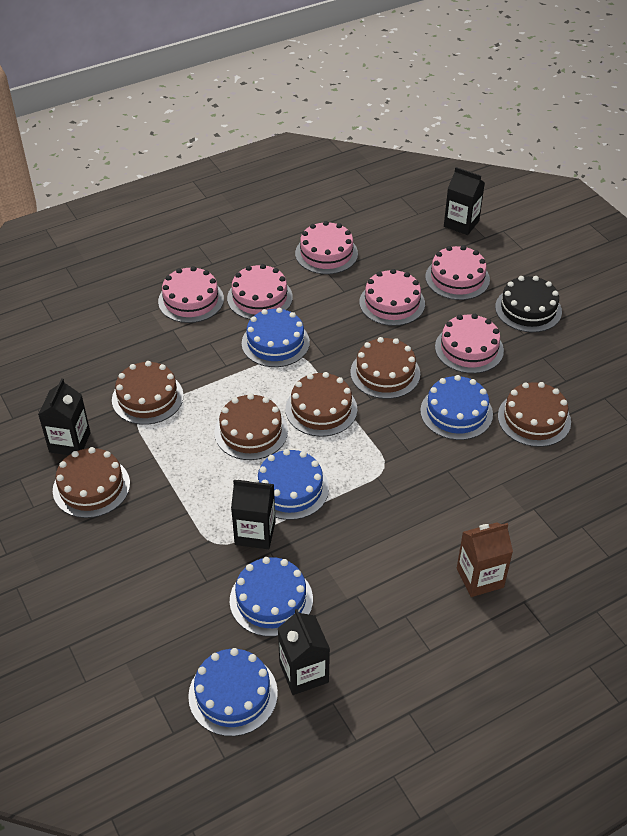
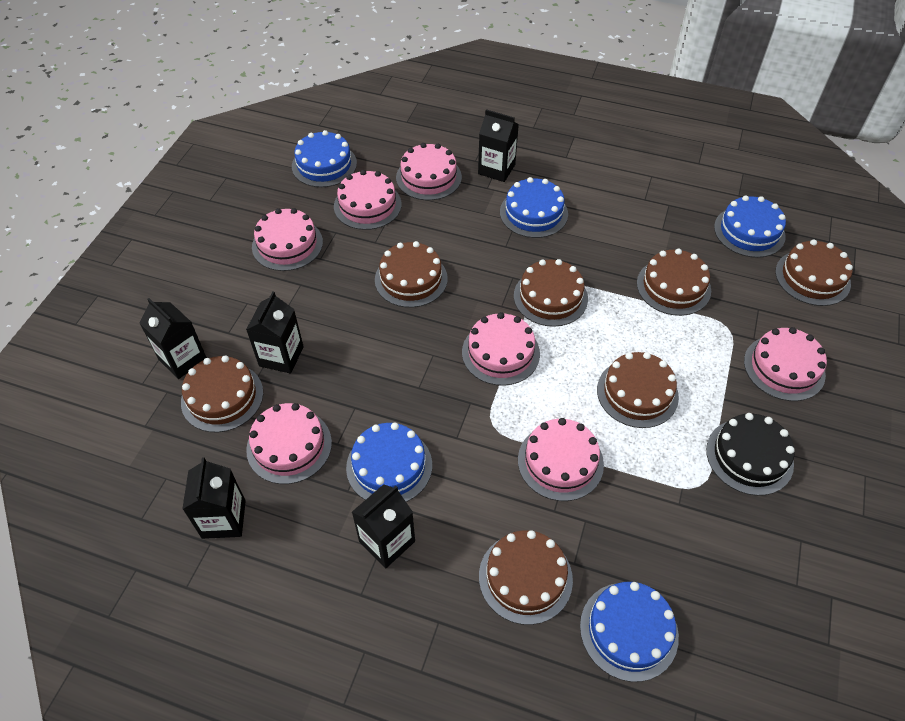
black carton: [38,378,91,455] [231,479,276,549] [278,609,330,695] [444,167,485,235] = 4 -> [139,298,207,379] [182,457,246,539] [246,291,304,374] [352,484,415,568] [478,109,519,182] = 5
brown cake: [53,447,130,518] [112,361,184,425] [214,394,288,460] [285,372,357,437] [350,337,420,399] [498,382,571,447] = 6 -> [181,355,263,432] [375,241,448,308] [479,530,573,625] [514,259,588,327] [597,352,679,428] [637,249,711,316] [775,239,853,306] = 7
brown carton: [457,522,513,597] = 1 -> none = 0
pink cake: [158,266,224,323] [227,264,293,319] [295,221,358,274] [359,269,425,326] [425,245,490,300] [435,314,504,373] = 6 -> [246,403,332,484] [252,208,323,271] [334,170,402,230] [396,143,462,200] [462,312,540,386] [518,418,604,501] [744,327,827,401] = 7

